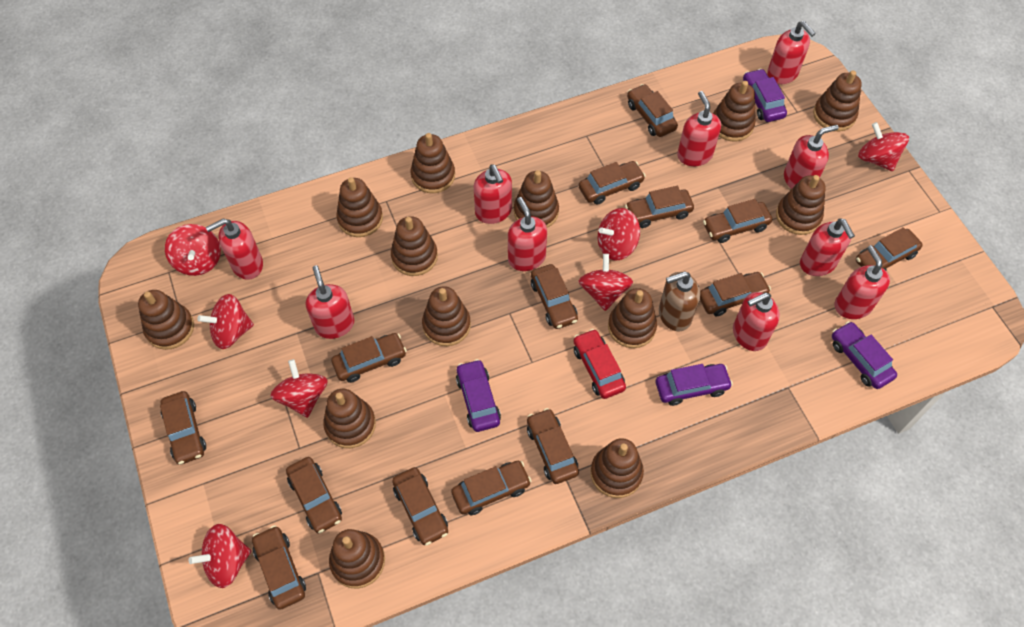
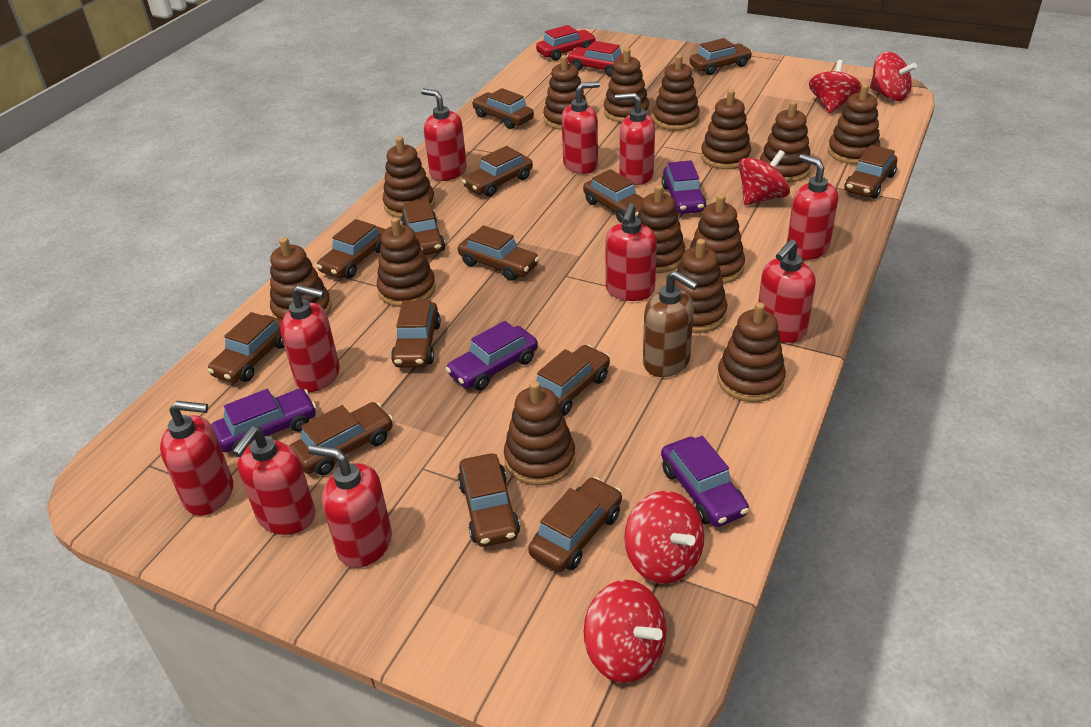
brown stacking toy: [138,290,194,350] [323,389,376,448] [329,529,385,589] [336,177,383,237] [391,216,438,276] [411,133,455,193] [422,286,471,346] [514,170,559,228] [591,438,644,498] [608,288,657,348] [713,81,756,142] [776,175,826,235] [813,71,862,131] = 13 -> [270,237,332,320] [377,217,436,307] [383,136,435,218] [504,381,575,485] [543,55,586,130] [604,48,649,122] [638,185,685,273] [653,55,700,130] [675,239,727,333] [690,194,745,284] [701,90,751,169] [717,302,786,402] [760,101,811,183] [828,84,880,164] = 14
red car: [573,329,626,399] = 1 -> [536,25,596,61] [567,41,624,76] = 2
red spinning top: [165,224,221,276] [189,524,251,588] [197,294,254,349] [270,359,328,418] [578,254,633,311] [598,208,640,261] [858,122,909,171] = 7 -> [584,580,667,683] [624,491,704,584] [739,150,790,205] [809,60,862,113] [870,52,917,101] = 5

